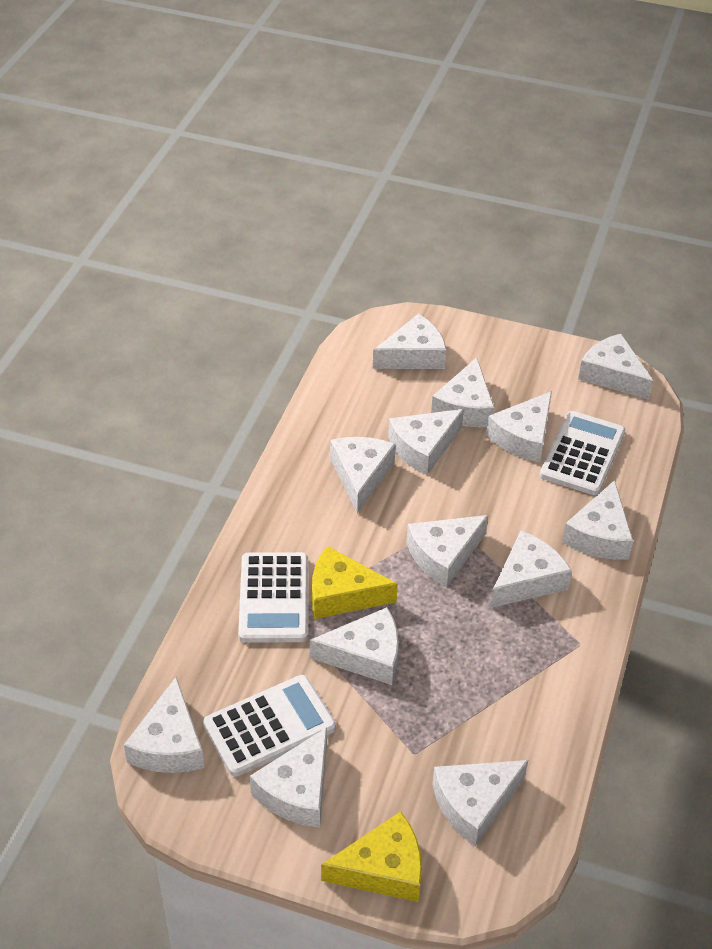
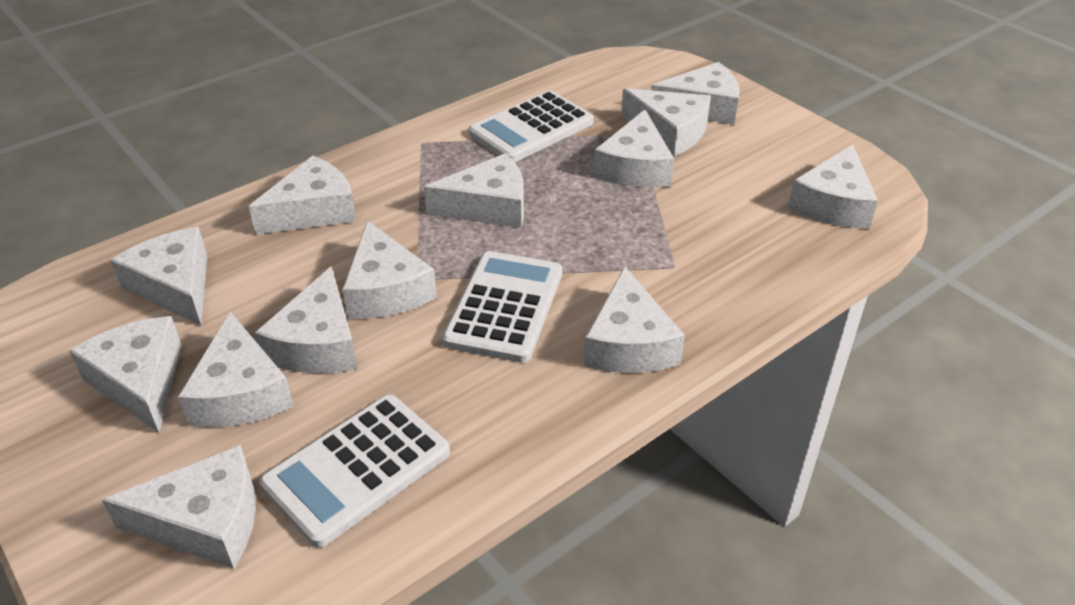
yellow cheese: [312,546,398,619] [321,811,422,902] = 2 -> none = 0

